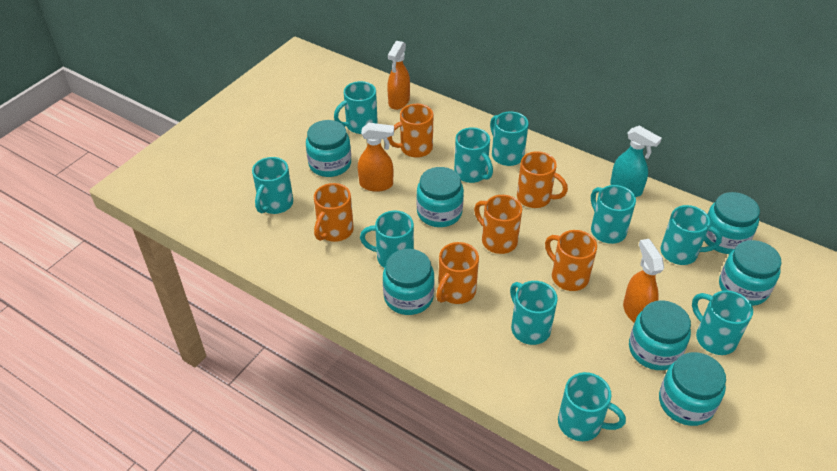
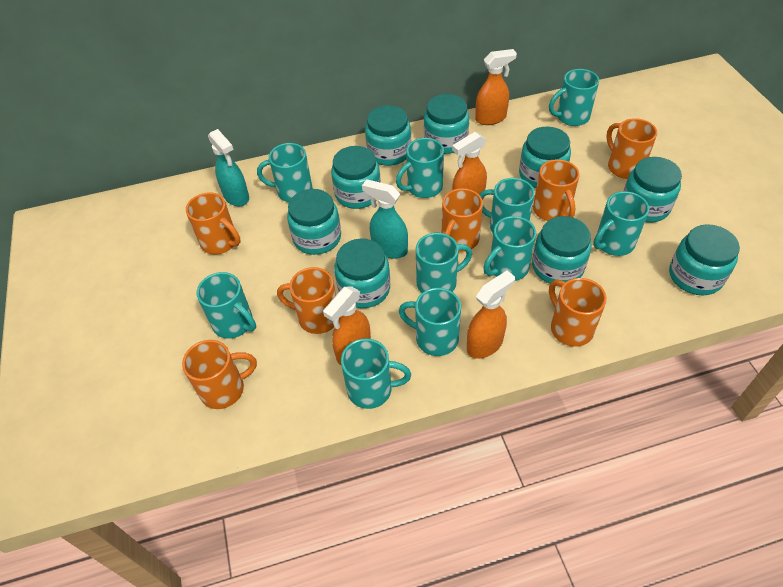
orange mug: [314,183,354,242] [387,104,433,158] [436,242,479,304] [474,195,522,254] [517,151,568,208] [545,230,597,291] = 6 -> [182,340,257,409] [186,192,241,255] [277,267,336,334] [442,188,483,252] [533,159,580,221] [549,278,607,347] [606,118,657,179] = 7
orange spray bottle: [358,123,394,192] [387,41,410,110] [623,239,664,323] = 3 -> [323,286,371,365] [452,132,487,200] [467,271,515,359] [475,49,517,125] = 4
turquoise jar: [306,120,351,177] [383,249,434,315] [416,167,464,227] [629,300,691,370] [659,352,726,426] [704,192,760,254] [719,240,782,306] = 7 -> [287,189,341,255] [331,146,381,209] [334,239,390,308] [365,105,411,166] [424,94,469,154] [519,127,571,188] [532,216,591,284] [624,157,682,222] [669,224,740,295] = 9
turquoise spray bottle: [610,126,662,197] = 1 -> [208,129,249,206] [362,179,408,259] = 2

